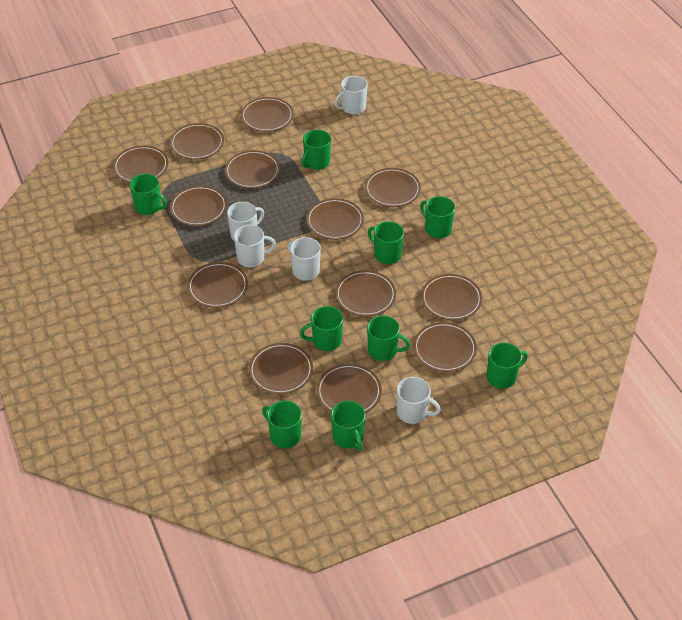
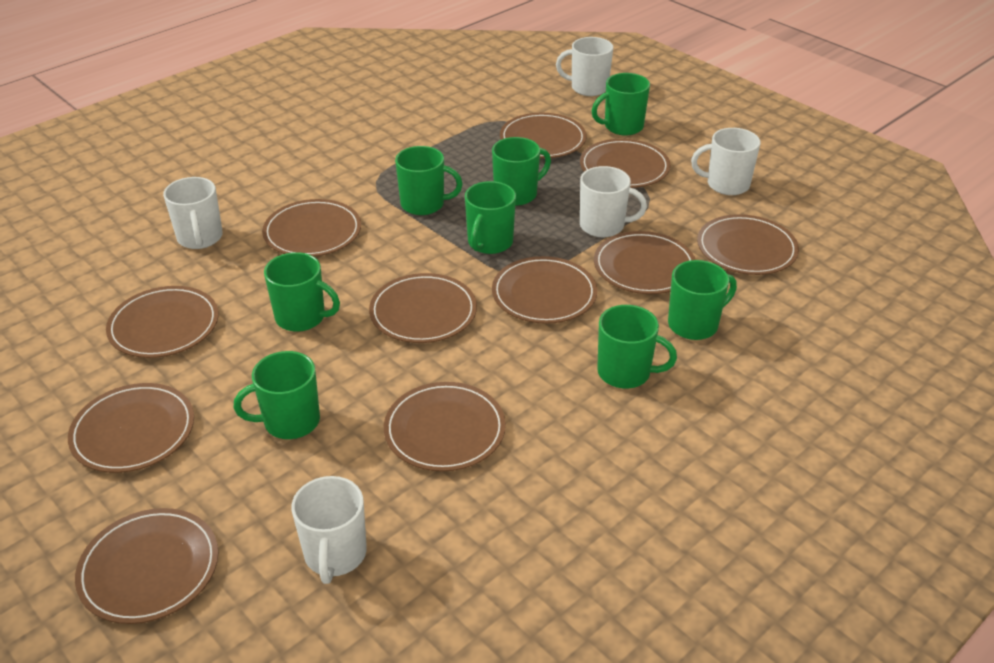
brown plate: [113,146,168,183] [170,123,224,160] [170,186,227,226] [187,262,248,308] [225,150,280,188] [241,97,294,132] [249,343,313,394] [306,198,364,240] [316,364,382,413] [335,270,396,317] [365,168,421,207] [413,322,477,372] [421,274,482,320] = 13 -> [68,383,194,473] [75,508,218,624] [106,286,218,358] [262,199,361,257] [369,273,477,343] [384,382,506,471] [492,256,597,324] [500,113,587,158] [580,139,670,188] [594,231,696,294] [697,214,799,275] = 11
green mug: [130,174,167,215] [262,401,302,448] [300,306,343,351] [302,130,331,170] [331,401,365,451] [367,316,410,361] [368,221,404,264] [420,196,455,238] [487,343,528,389] = 9 -> [234,351,320,439] [264,252,340,332] [395,146,463,215] [465,181,516,254] [492,137,551,206] [592,73,650,136] [597,305,677,389] [668,260,737,340] = 8

